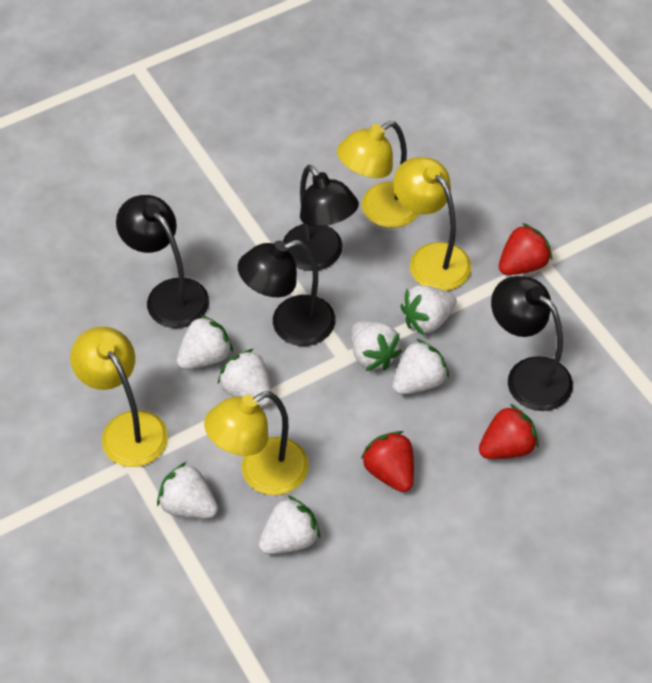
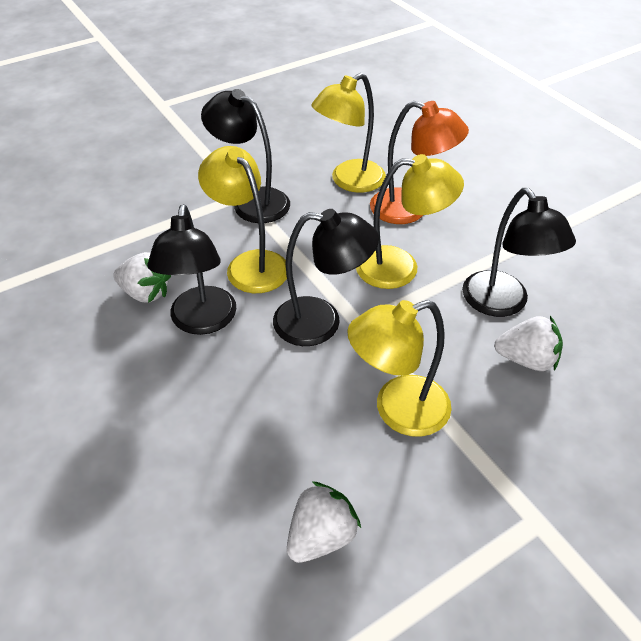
orange lamp: none = 0 -> [370,101,469,224] = 1
red strawberry: [361,431,414,492] [479,404,539,459] [499,223,552,275] = 3 -> none = 0
white strawberry: [157,462,218,518] [176,315,233,369] [218,349,272,406] [259,495,320,554] [352,321,402,371] [393,339,449,395] [401,285,457,335] = 7 -> [113,252,171,303] [287,481,361,563] [494,316,563,371] = 3

